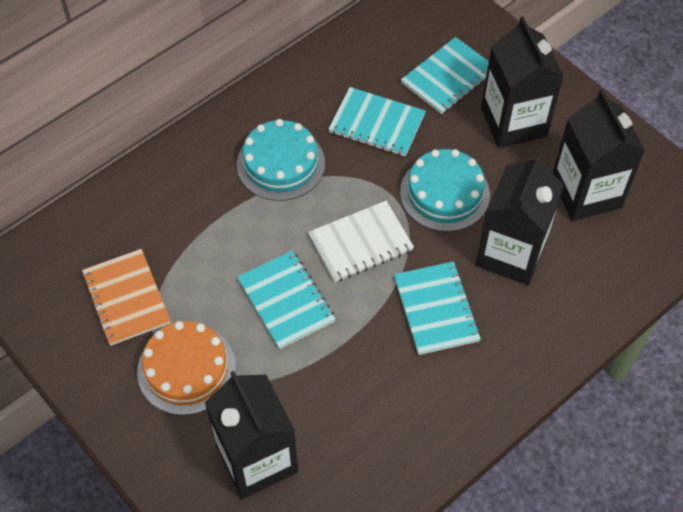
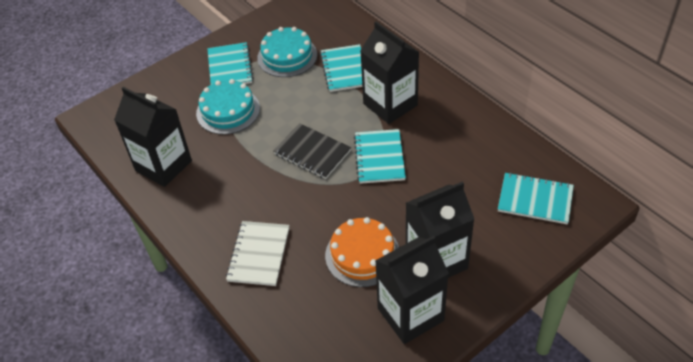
black notebook: none = 0 -> [273,123,351,179] = 1
orange notebook: [82,249,170,346] = 1 -> none = 0

